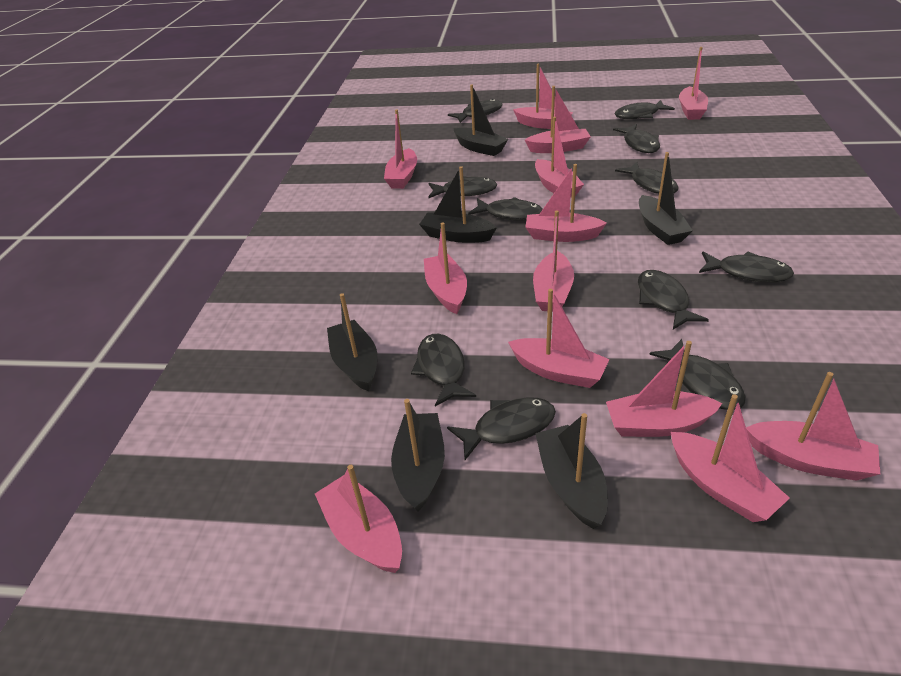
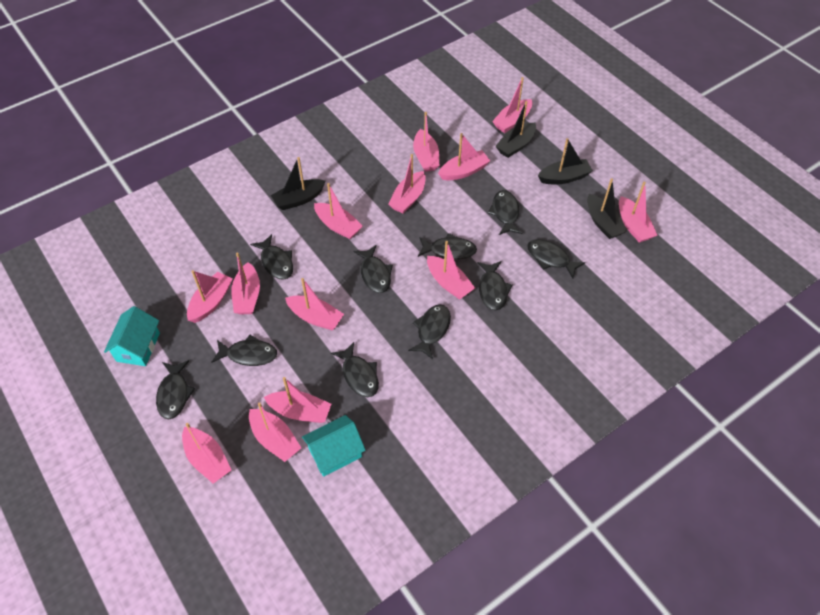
black boat: [327,293,377,391] [391,399,445,512] [419,166,497,243] [453,85,508,156] [535,413,608,529] [639,152,693,245] = 6 -> [271,157,325,210] [496,101,536,158] [538,138,593,184] [587,178,627,239] = 4
black fish: [411,334,476,406] [428,176,497,198] [447,397,556,460] [448,99,502,123] [468,197,543,221] [613,124,660,153] [615,100,675,119] [615,162,679,194] [638,270,709,329] [649,339,746,410] [699,252,794,282] = 11 -> [156,360,195,419] [212,335,277,366] [250,234,293,280] [331,342,379,397] [354,245,393,293] [408,305,451,359] [418,233,477,260] [477,261,513,310] [488,190,522,235] [527,239,585,278] = 10
turquoise house: none = 0 -> [104,306,160,366] [302,415,366,477] = 2

